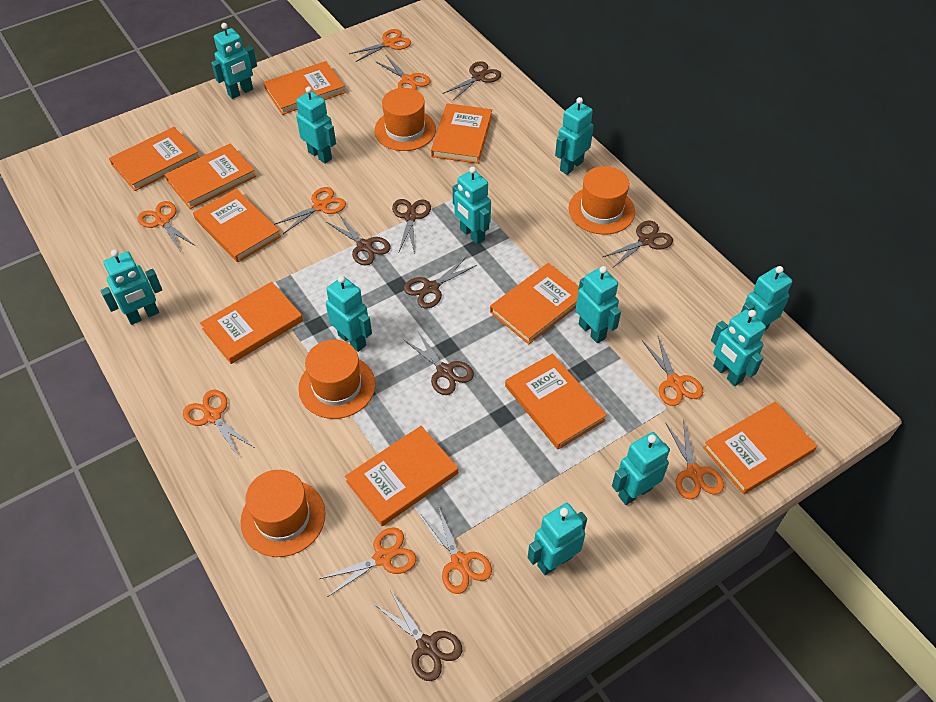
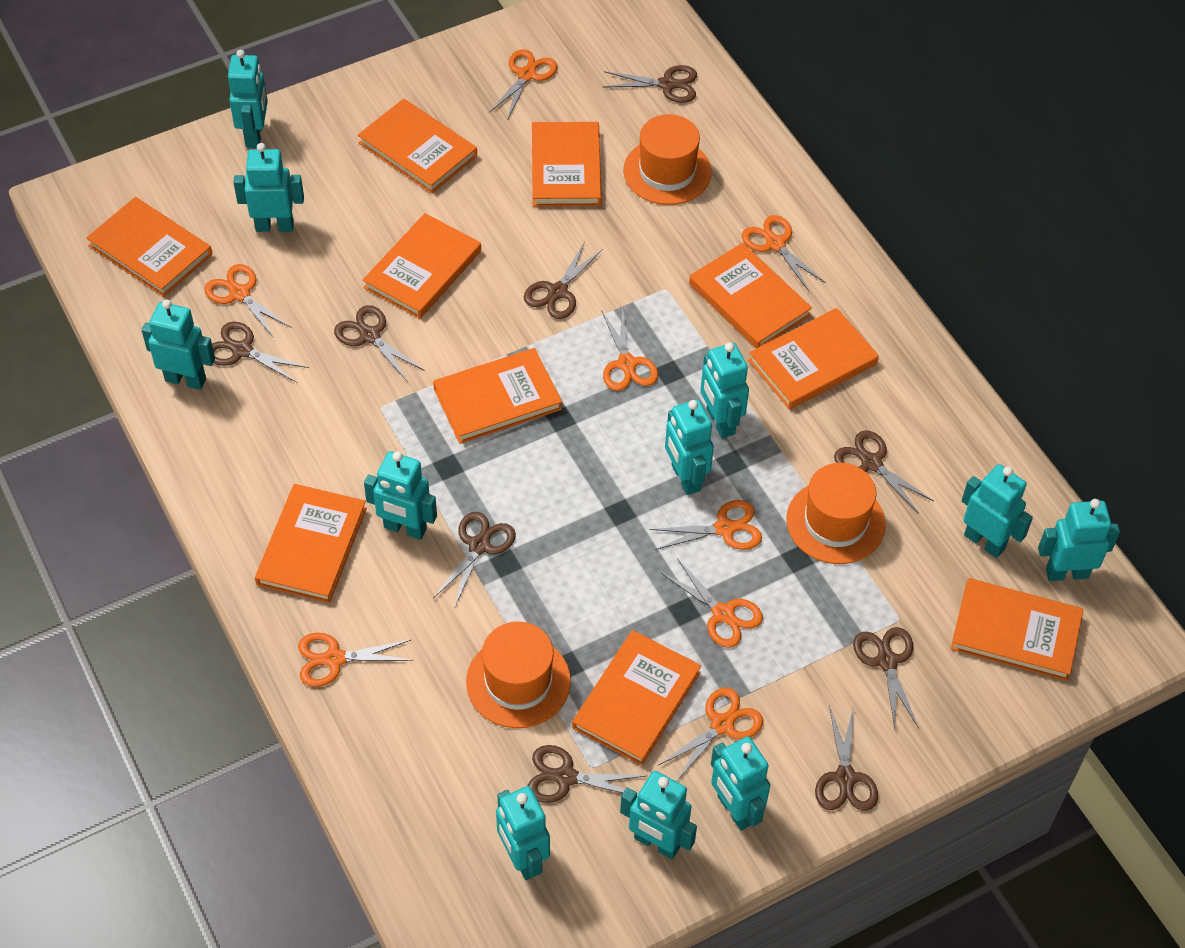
brown scissors: [327,214,391,266] [374,592,462,681] [392,199,431,254] [403,330,474,395] [404,256,477,308] [443,61,501,100] [603,221,673,267] = 7 -> [212,322,309,383] [334,305,425,382] [433,512,516,608] [524,241,603,319] [528,745,646,803] [604,65,697,103] [815,705,878,811] [834,430,934,514] [853,627,919,729] = 9
orange hat: [240,470,325,557] [298,340,375,419] [374,88,436,151] [568,166,635,235] = 4 -> [466,621,571,728] [623,114,712,205] [786,463,886,564] = 3
orange scissors: [137,201,195,252] [183,390,255,458] [274,187,346,234] [319,528,416,596] [349,29,411,62] [375,56,431,90] [421,506,492,594] [642,336,703,406] [666,419,724,499] = 9 -> [204,264,292,338] [298,633,414,687] [489,49,557,120] [601,305,658,391] [650,500,762,550] [659,687,763,782] [660,558,763,648] [742,215,826,291] = 8

